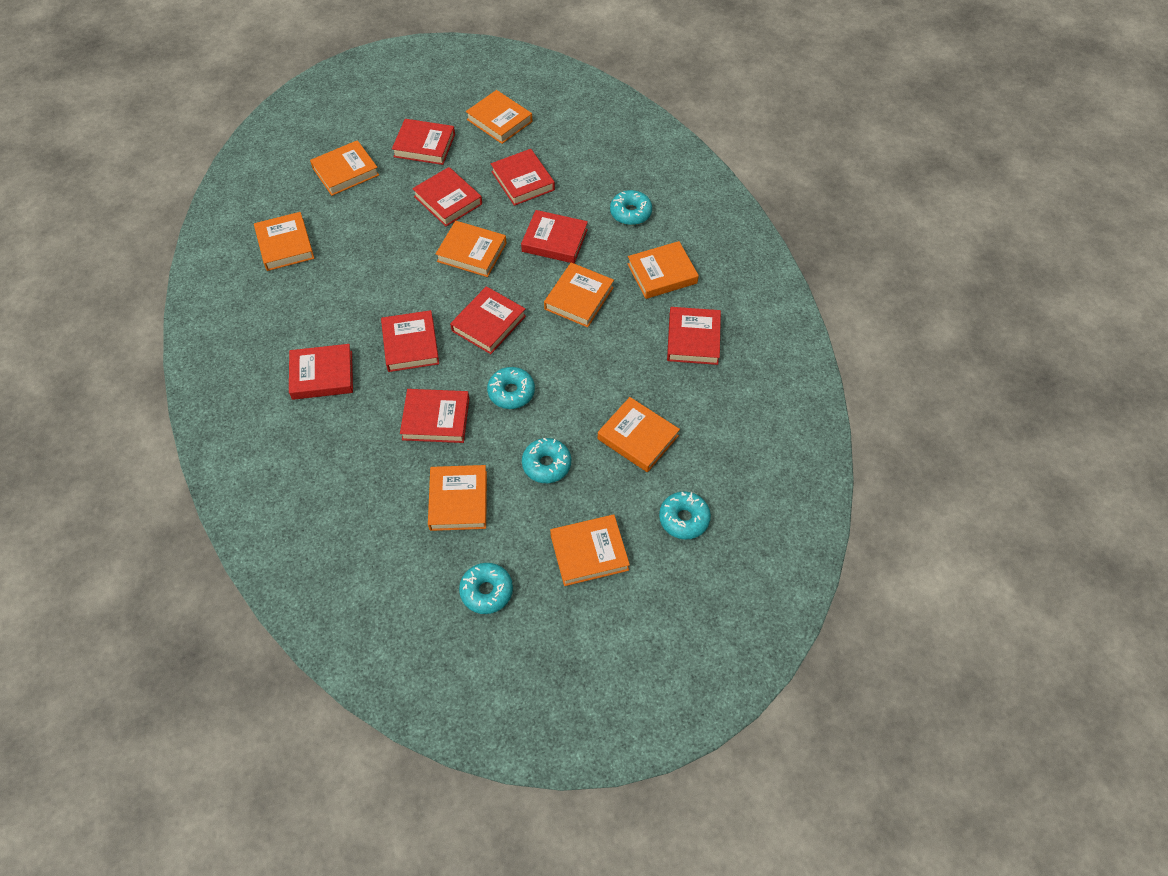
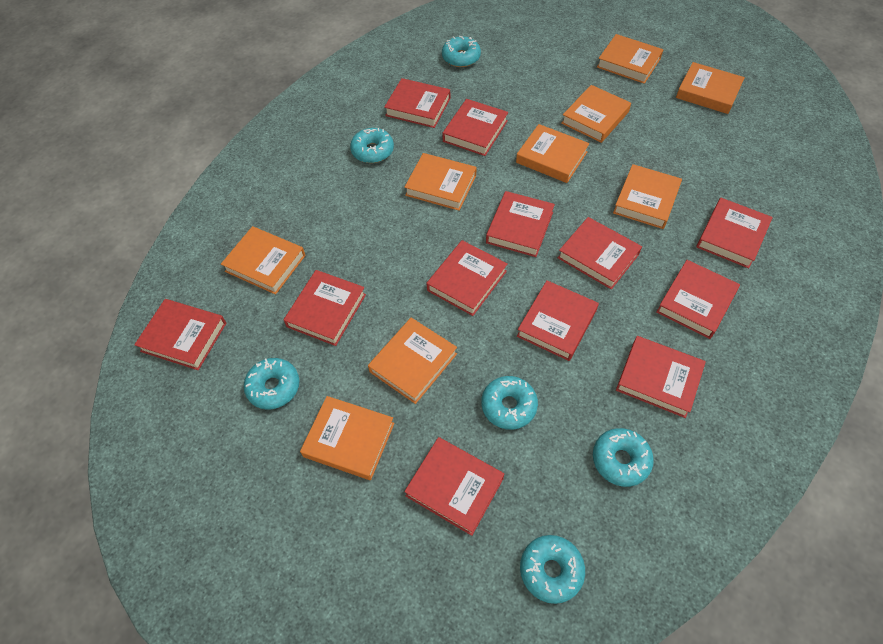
red book: [289,344,353,400] [381,310,439,372] [392,119,455,165] [400,389,469,443] [412,167,482,226] [450,286,526,354] [491,149,555,206] [521,210,588,263] [667,307,721,365] = 9 -> [134,299,226,370] [284,270,366,346] [384,78,451,128] [404,437,504,536] [426,240,508,316] [442,99,508,156] [486,191,555,257] [517,280,599,361] [558,217,642,289] [616,336,706,418] [656,260,740,339] [696,198,773,268] = 12
turquoise donut: [459,563,513,614] [487,367,535,409] [522,438,571,483] [610,190,652,225] [659,491,711,540] = 5 -> [244,358,300,410] [350,128,394,163] [442,36,481,67] [481,376,538,430] [520,535,585,604] [593,428,654,487] = 6

